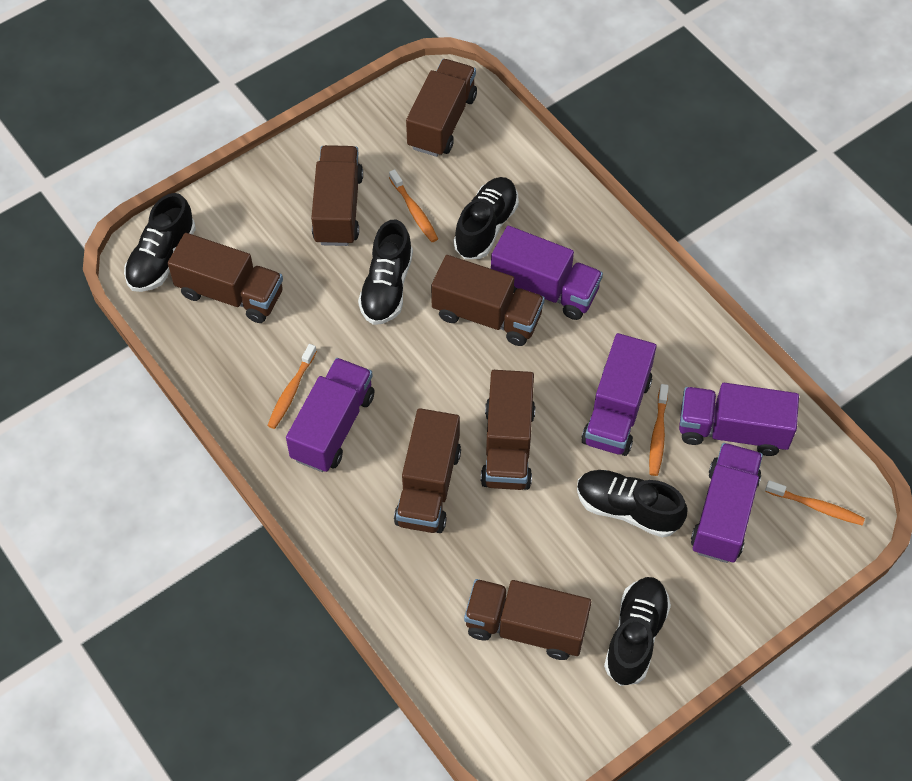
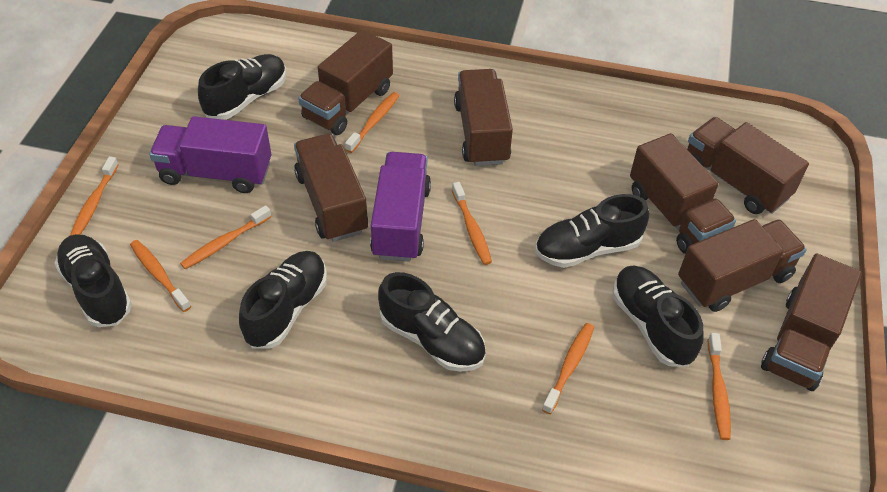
black shoe: [124,193,196,292] [358,220,413,325] [454,177,519,259] [577,470,688,537] [604,577,671,686] = 5 -> [54,234,132,327] [198,54,286,120] [239,251,327,348] [378,272,486,372] [535,194,649,268] [613,265,704,367] = 6
orange toothbrush: [267,344,317,429] [389,169,438,242] [649,384,669,476] [765,480,865,525] = 4 -> [70,157,119,236] [130,240,191,312] [180,205,271,269] [345,92,399,153] [452,182,492,265] [542,323,594,414] [708,333,731,440] = 7
purple truck: [286,358,374,472] [491,226,603,320] [581,333,657,456] [679,383,799,456] [691,443,763,563] = 5 -> [149,116,272,193] [370,152,431,261] = 2

